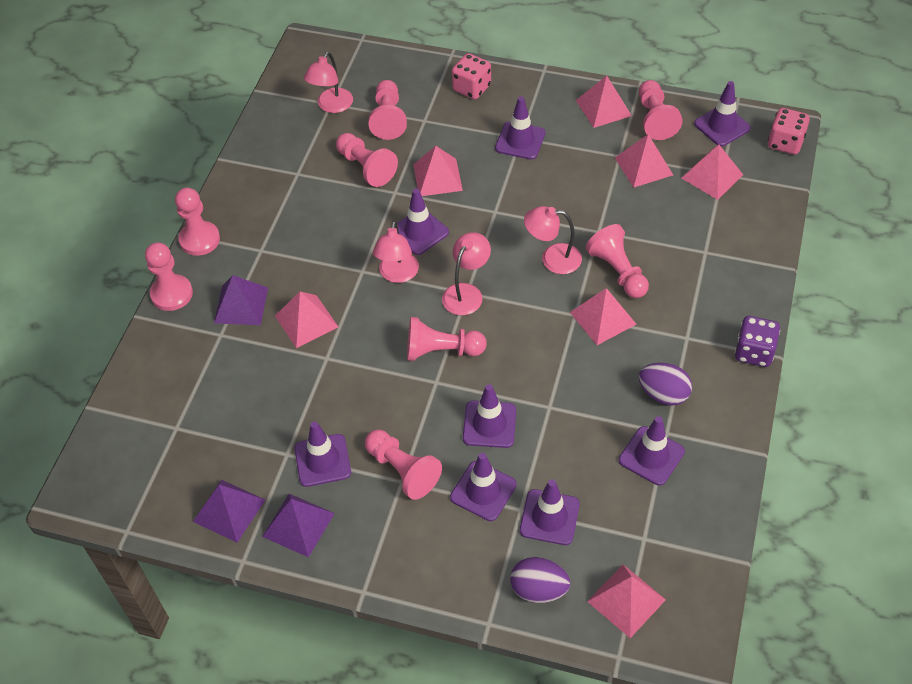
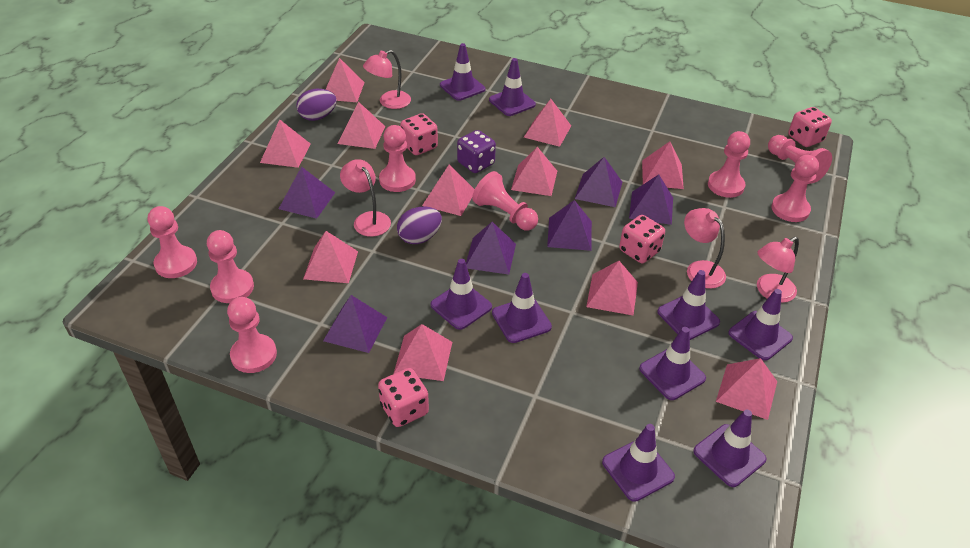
pink dice: [452,53,491,99] [768,108,810,155] = 2 -> [378,368,429,427] [400,113,438,155] [619,215,665,263] [788,107,832,147] = 4
pink pyramid: [275,292,338,348] [413,146,463,196] [570,288,636,345] [576,75,632,128] [587,565,666,638] [615,134,673,188] [682,144,743,200] = 7 -> [260,119,311,168] [303,231,358,283] [325,58,365,102] [338,102,385,149] [394,324,452,381] [422,164,475,216] [511,147,557,196] [524,99,571,147] [586,261,638,315] [642,141,684,189] [716,358,777,420] = 11
purple pyramid: [193,480,265,543] [214,275,268,325] [262,494,335,557] = 3 -> [279,166,335,219] [323,295,387,353] [466,222,516,275] [547,200,592,251] [575,157,622,207] [629,174,673,225] = 6
purple traffic cone: [294,421,351,487] [397,189,449,255] [450,453,517,521] [463,384,516,448] [495,96,546,160] [520,479,580,545] [619,416,685,486] [694,81,751,146] = 8 -> [431,259,492,330] [440,43,485,101] [489,58,536,116] [492,273,552,343] [602,424,675,502] [639,327,706,400] [657,270,720,340] [693,409,766,487] [728,289,793,361] = 9

